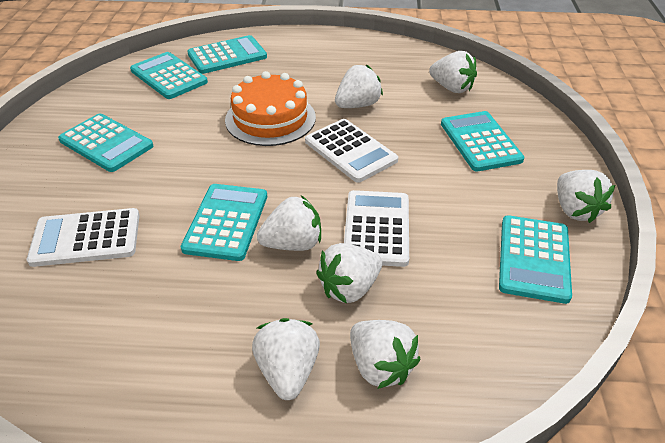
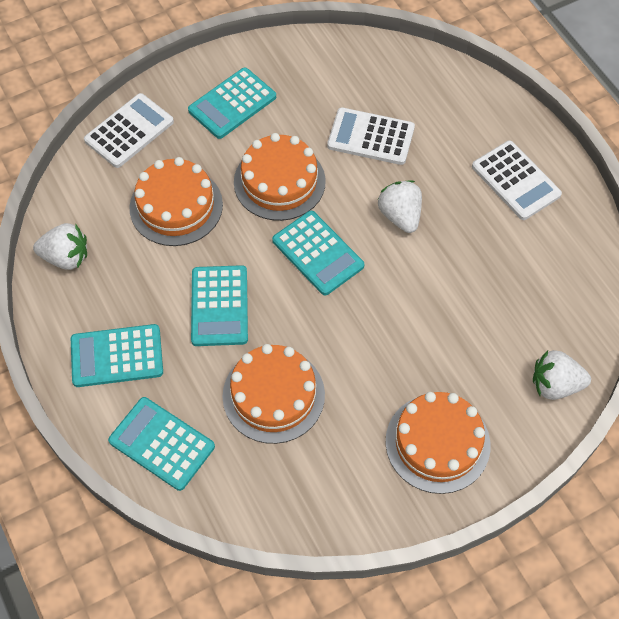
orange cake: [225,71,316,146] = 1 -> [129,157,223,246] [222,344,325,444] [234,133,326,221] [386,392,490,494] = 4
turquoise calculator: [58,113,153,172] [130,52,208,99] [181,184,267,261] [187,35,267,74] [441,111,524,172] [499,215,572,304] = 6 -> [71,324,163,387] [108,397,215,491] [188,67,276,139] [191,265,248,346] [272,211,364,295] = 5
white strawberry: [252,318,320,400] [257,196,321,251] [316,243,382,303] [335,64,383,108] [350,320,420,389] [429,51,477,93] [557,170,615,223] = 7 -> [33,223,87,270] [377,180,422,233] [533,350,591,400] = 3

